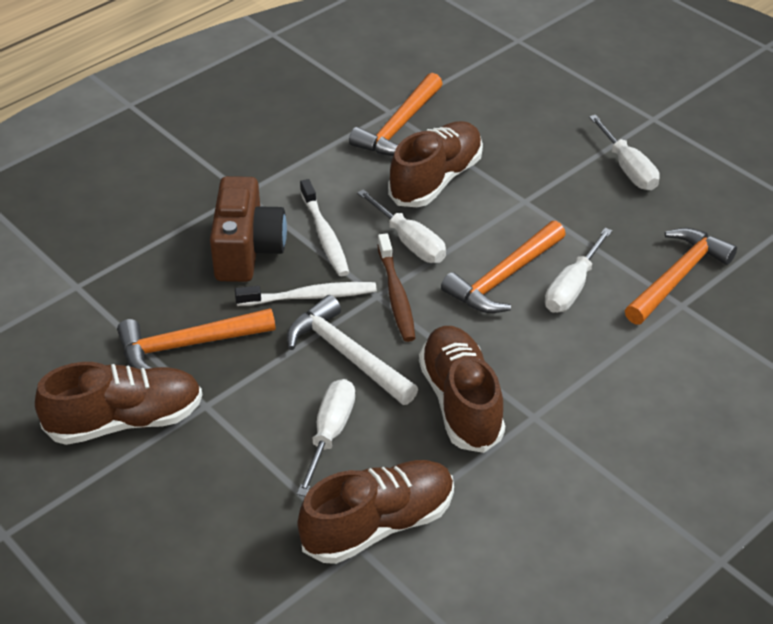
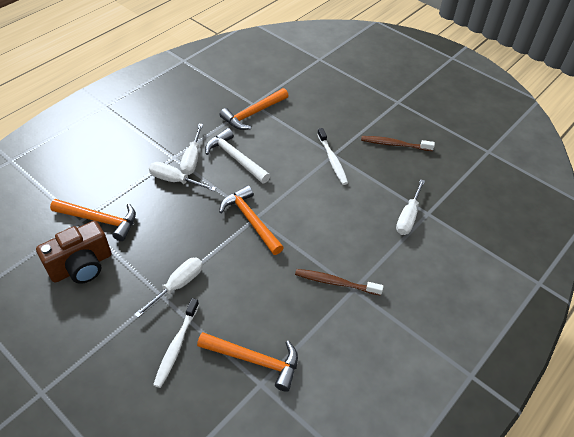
brown shoe: [35,362,202,445] [297,460,454,564] [388,121,483,207] [419,326,505,453] = 4 -> none = 0
brown toothbrush: [378,233,415,342] = 1 -> [295,269,384,296] [361,136,435,151] = 2

